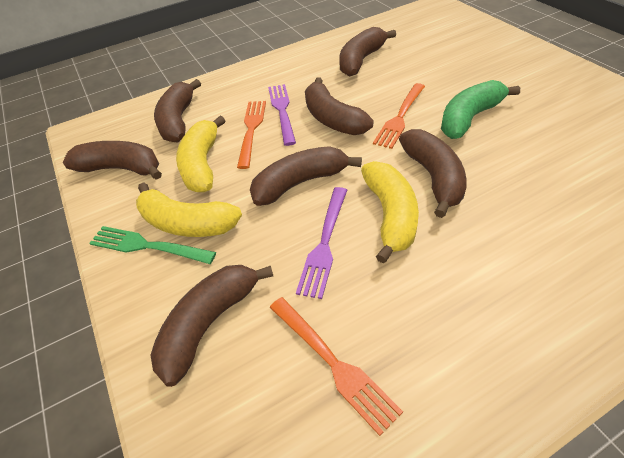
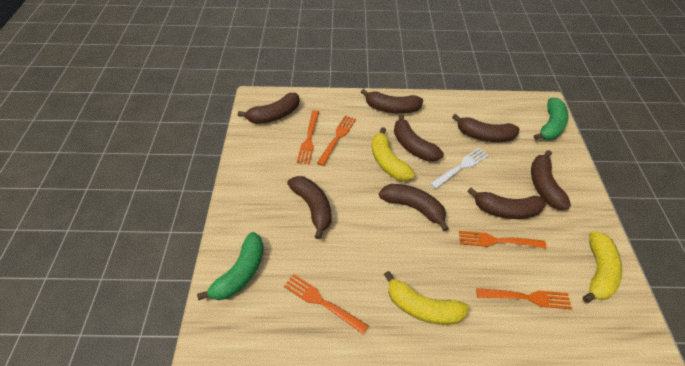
brown banana: [63,141,162,180] [151,265,273,387] [154,79,201,143] [250,146,362,206] [305,78,374,135] [339,27,396,77] [399,129,467,218] = 7 -> [238,93,300,124] [287,176,332,239] [361,89,423,114] [379,184,449,231] [394,114,444,162] [452,114,519,142] [467,188,546,219] [531,150,571,210] = 8
green banana: [441,80,520,139] = 1 -> [197,232,264,300] [534,98,569,140] = 2
green fork: [89,226,216,264] = 1 -> none = 0
orange fork: [237,101,266,169] [270,297,403,436] [373,83,425,149] = 3 -> [284,274,368,334] [297,110,319,164] [317,115,356,166] [459,231,547,249] [476,288,572,309] = 5
purple fork: [268,84,296,146] [296,187,347,299] = 2 -> none = 0
white fork: none = 0 -> [430,148,489,189] = 1

